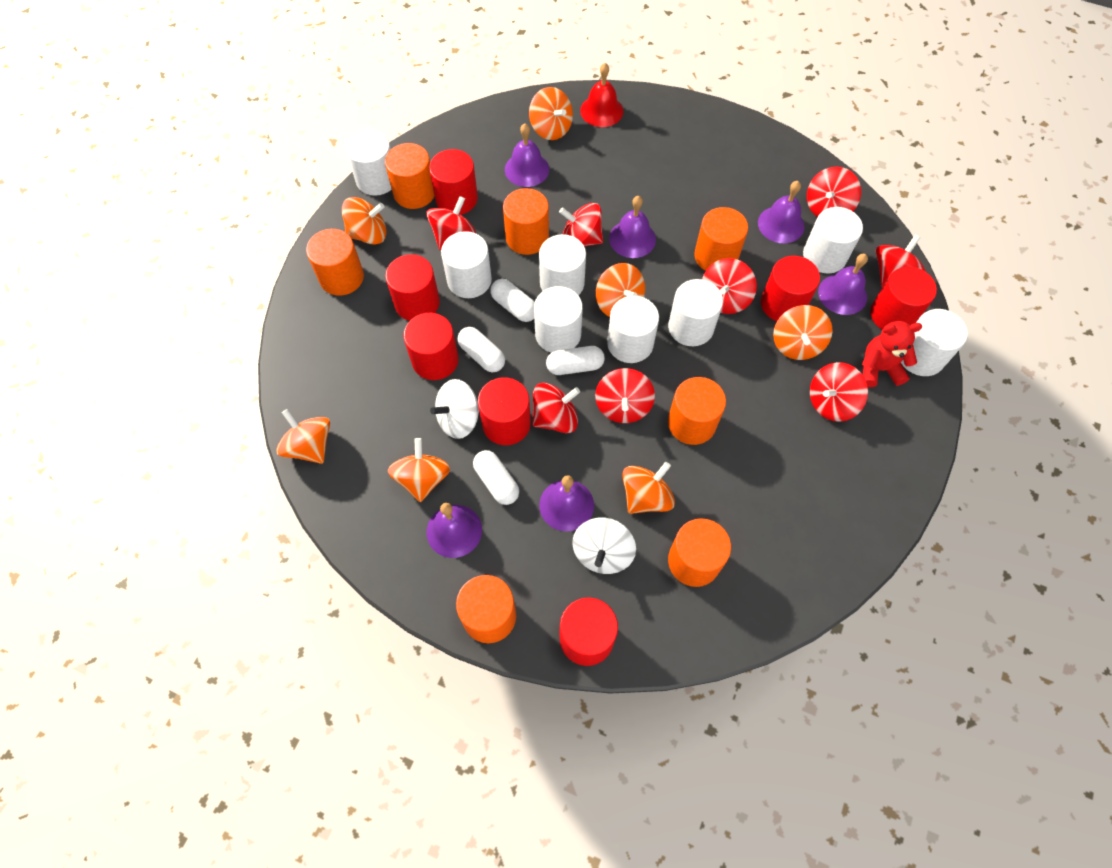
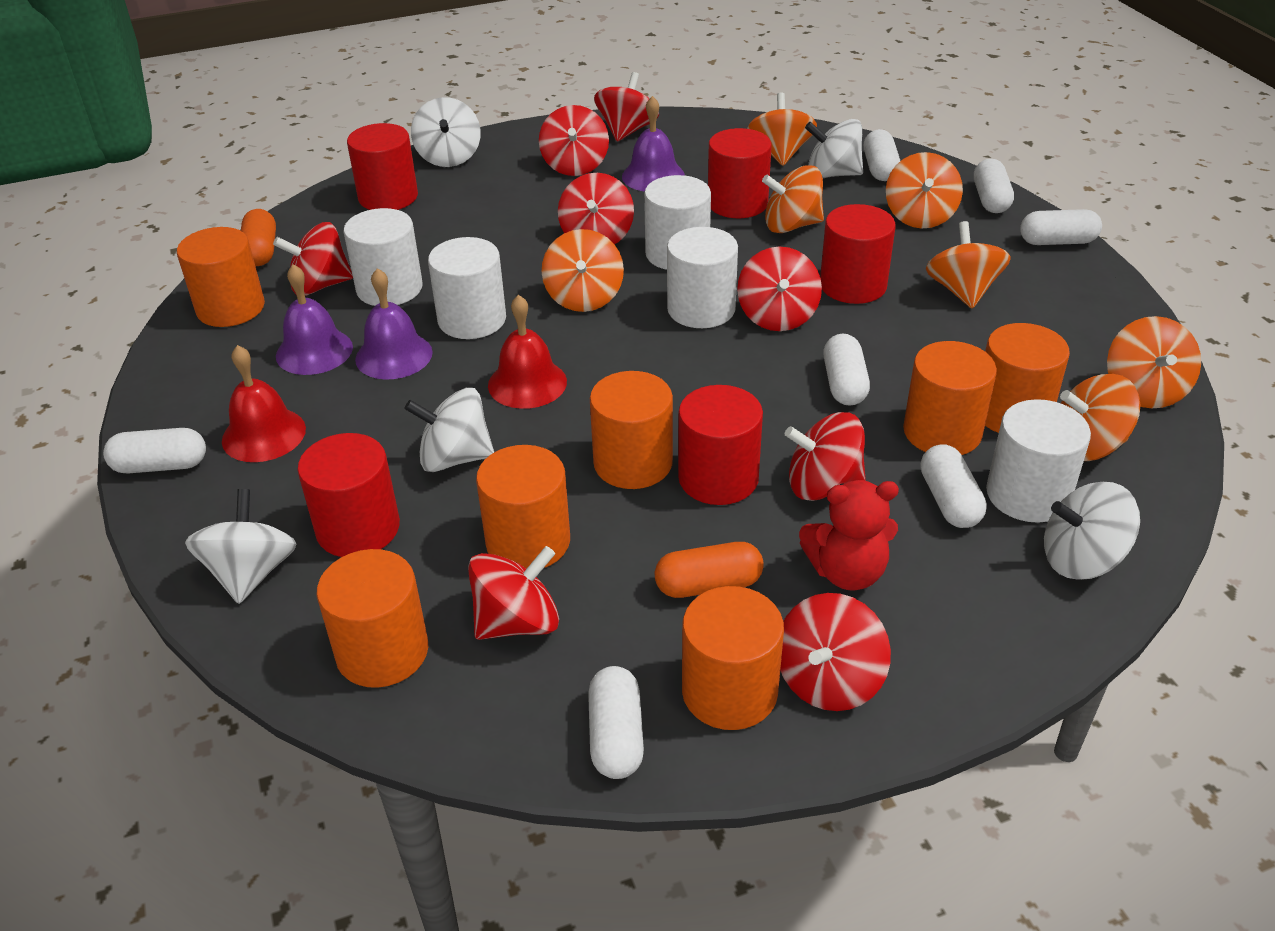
orange capsule: none = 0 -> [241,209,276,266] [655,542,764,598] = 2
purple bell: [427,503,482,558] [505,124,549,187] [539,475,594,532] [609,196,656,258] [758,181,805,243] [818,254,868,315] = 6 -> [276,264,353,375] [355,268,433,379] [622,96,685,192] = 3
red bell: [580,63,623,127] = 1 -> [222,345,306,462] [488,295,567,409] = 2
red cylinder: [385,254,440,321] [404,313,459,380] [429,149,478,215] [478,378,531,445] [559,597,618,666] [761,256,820,321] [870,267,937,330] = 7 -> [298,433,400,557] [347,123,418,210] [678,385,763,505] [708,128,772,218] [820,204,896,304] = 5
white capsule: [458,327,505,372] [473,450,519,505] [490,279,535,322] [546,346,605,375] = 4 -> [103,428,206,473] [588,666,644,779] [823,334,870,406] [864,129,900,181] [921,444,987,528] [974,159,1014,213] [1020,209,1102,245] = 7
white cylinder: [346,130,392,196] [441,231,492,298] [534,286,583,353] [539,234,586,295] [607,296,659,363] [668,279,723,346] [803,207,863,274] [901,309,968,376] = 8 -> [344,208,422,306] [428,237,506,339] [644,175,711,270] [667,227,738,328] [986,399,1091,523] = 5
white spinning top: [430,379,479,439] [572,517,636,574] = 2 -> [185,489,297,604] [404,388,494,472] [411,97,481,167] [805,119,863,178] [1044,482,1140,580] = 5

